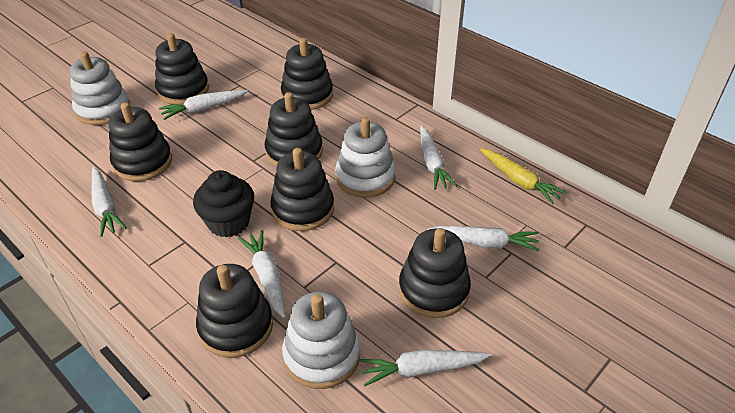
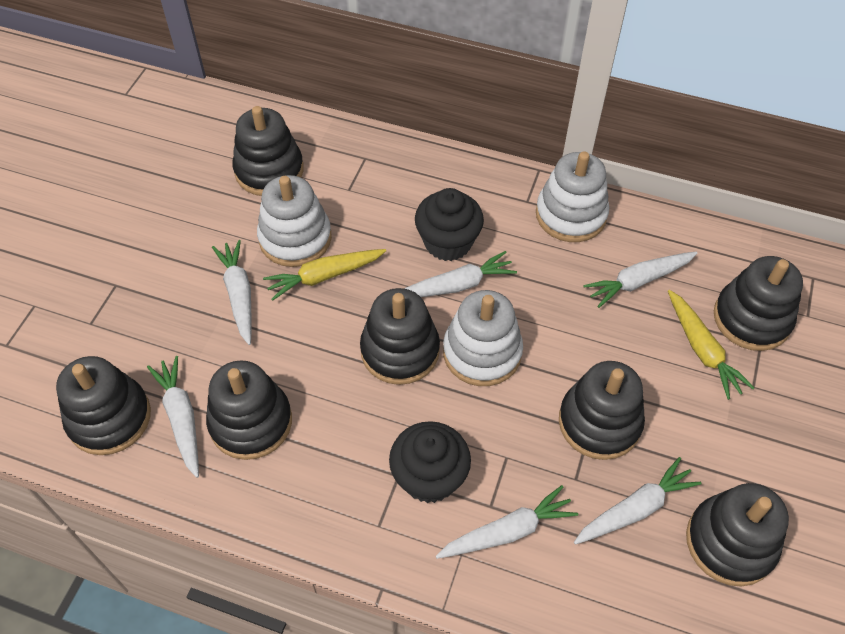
black cupcake: [193,170,254,238] = 1 -> [389,421,471,503] [415,188,484,261] = 2
yellow carrot: [480,149,567,204] = 1 -> [263,249,386,301] [668,290,755,400] = 2

